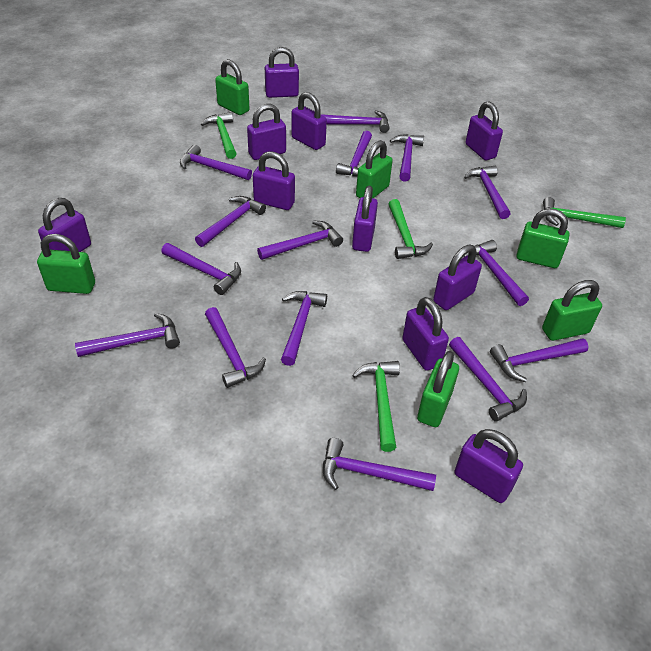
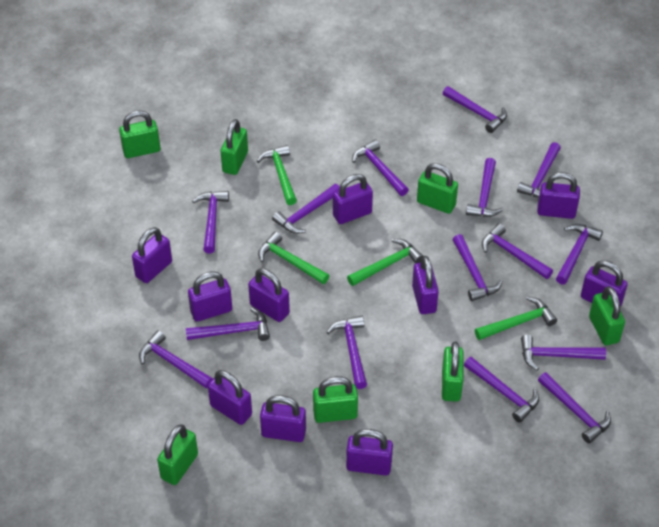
green padlock: [37,234,95,294] [215,59,250,115] [356,140,393,198] [417,351,459,427] [516,209,569,268] [542,280,602,341] = 6 -> [119,110,160,158] [157,424,198,485] [221,119,248,175] [313,376,358,423] [417,163,458,214] [442,341,463,402] [589,286,625,345] = 7

